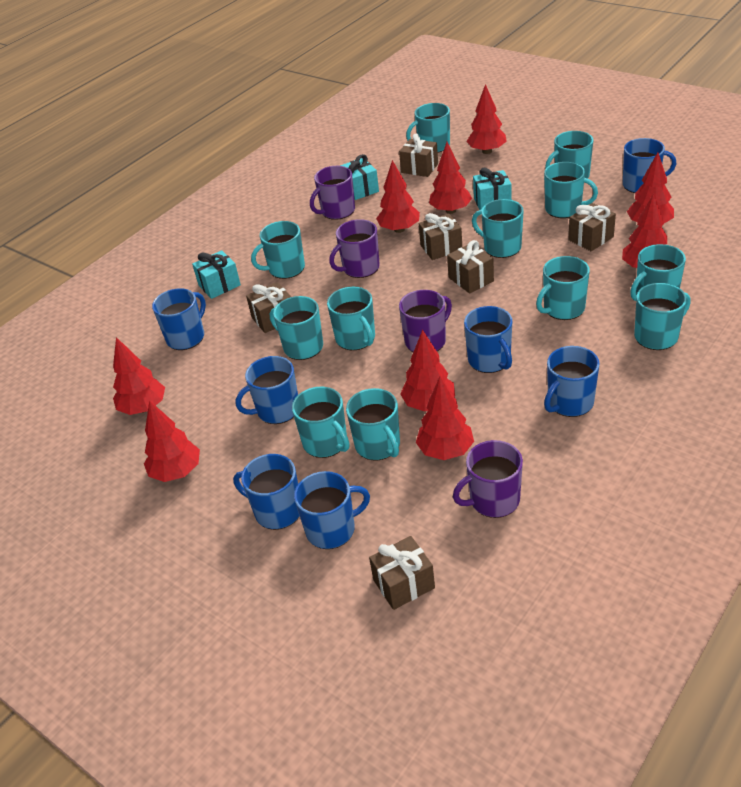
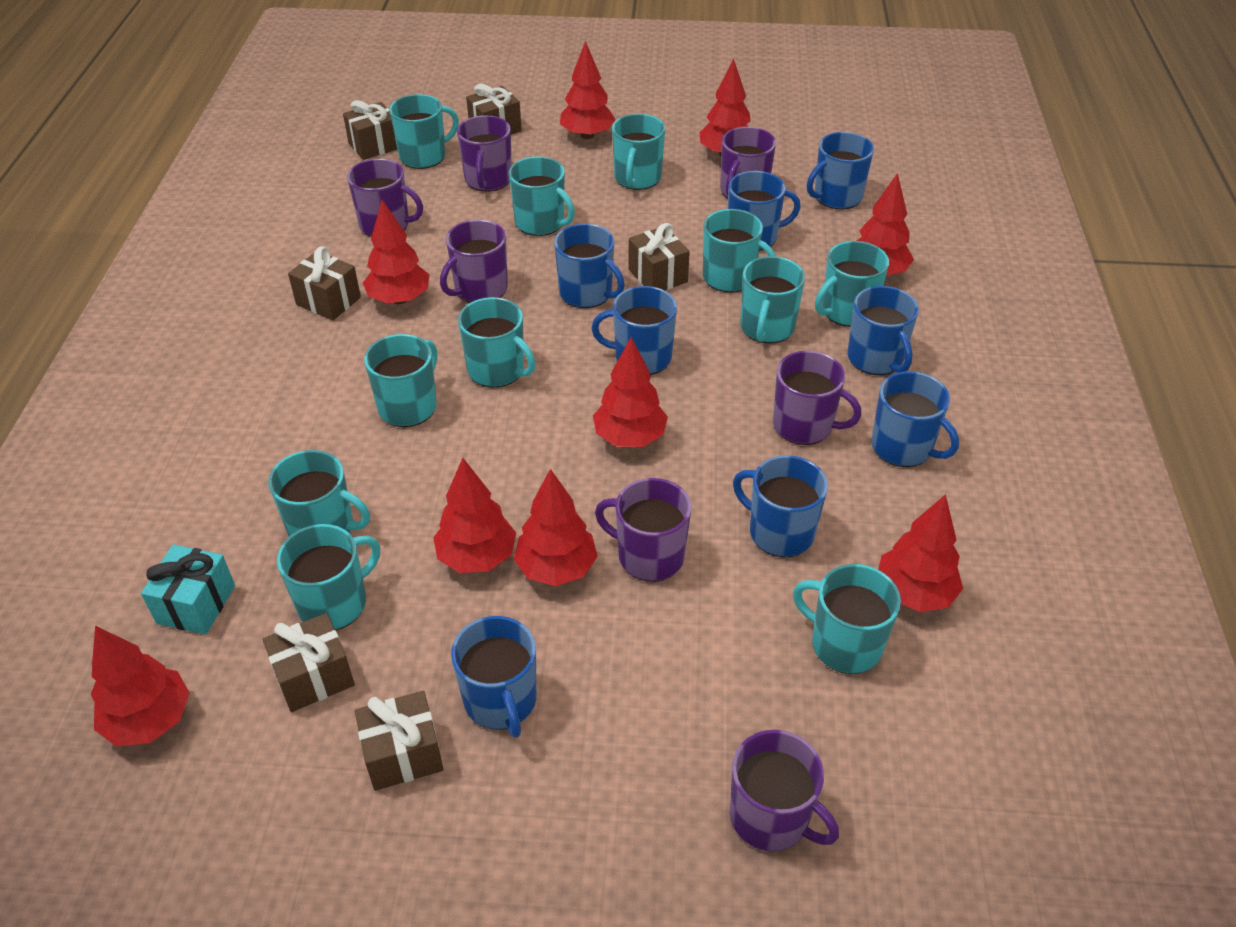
blue mug: [152,288,206,350] [233,454,299,530] [236,356,298,424] [294,471,370,549] [464,306,512,373] [544,346,600,417] [623,138,676,193] = 7 -> [451,616,537,738] [554,224,625,308] [591,286,677,375] [728,171,801,251] [733,455,828,557] [807,132,874,209] [847,286,919,375] [871,371,959,467] = 8
purple mug: [310,166,355,220] [329,219,380,278] [399,290,452,352] [453,440,523,518] = 4 -> [347,159,423,237] [440,220,508,303] [457,115,512,192] [595,478,691,582] [721,127,776,199] [730,730,839,852] [773,351,862,445] = 7
turquoise gift: [192,250,241,299] [340,154,379,200] [473,168,512,210] = 3 -> [141,545,235,635] = 1
turquoise mug: [251,221,305,279] [270,296,323,360] [292,387,349,458] [327,287,375,350] [346,388,400,460] [406,103,450,152] [472,199,524,258] [536,256,590,320] [544,162,598,218] [545,131,593,179] [630,244,686,301] [634,283,691,350] = 12 -> [268,450,370,536] [277,524,380,630] [364,334,437,427] [389,94,459,169] [458,297,536,388] [509,156,575,236] [612,114,665,190] [703,209,776,292] [740,256,805,343] [793,564,901,674] [815,241,889,327] = 11

